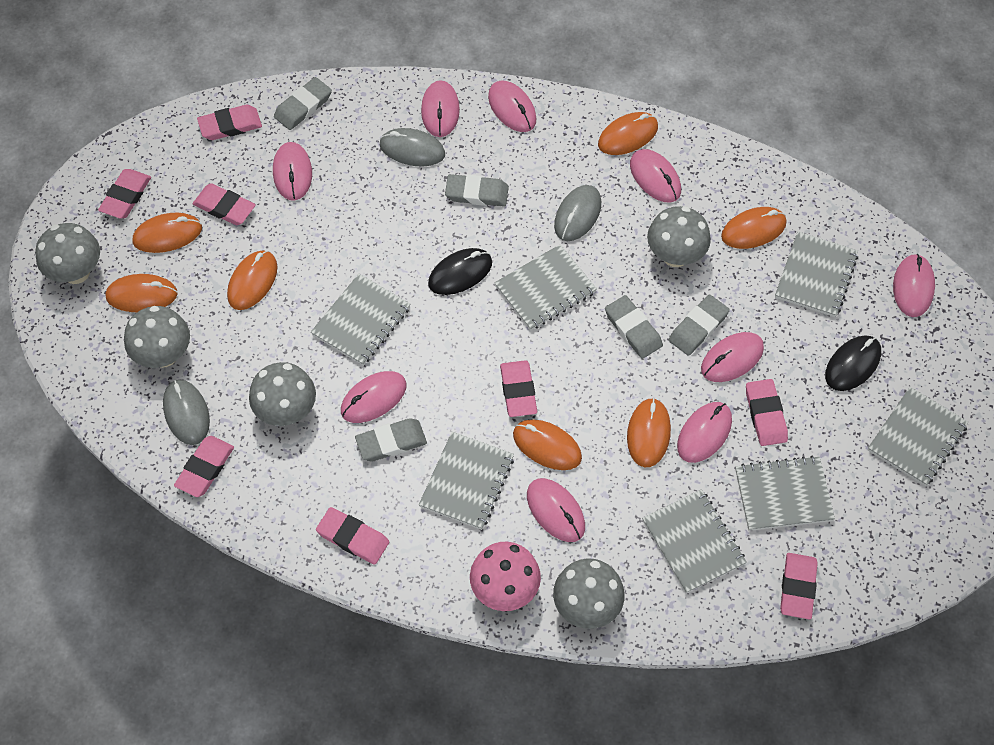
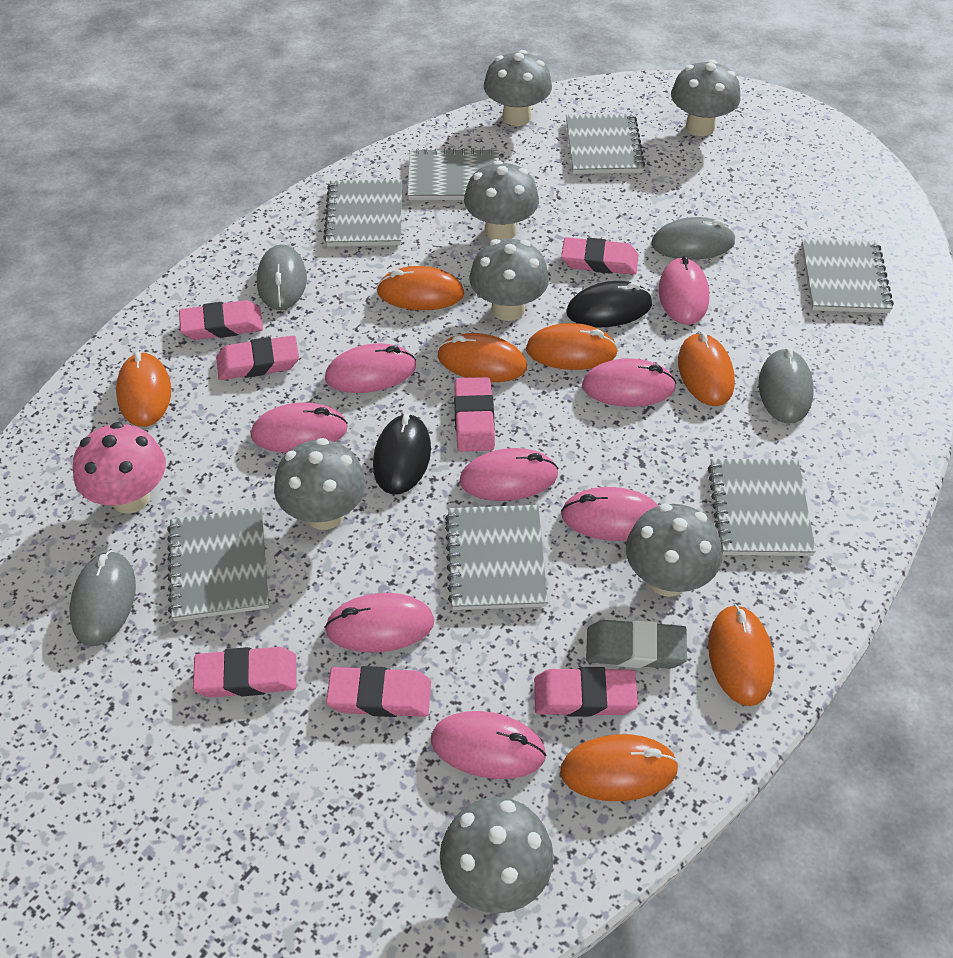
grey eraser: [274,77,332,130] [355,418,427,462] [445,174,509,207] [605,295,663,359] [669,294,730,356] = 5 -> [586,620,687,669] = 1
grey mouse: [163,380,210,445] [379,128,445,166] [554,185,601,241] = 3 -> [70,550,136,646] [257,244,307,310] [651,217,736,260] [759,348,814,424] = 4
grey mushroom: [35,223,100,284] [124,306,190,368] [249,362,316,426] [553,558,625,629] [647,206,711,267] = 5 -> [274,438,366,530] [440,797,554,913] [464,160,539,240] [469,239,549,321] [484,50,552,126] [626,504,722,597] [671,60,741,136] = 7
pink eraser: [98,169,151,219] [174,436,234,497] [193,183,256,225] [197,105,262,140] [316,507,389,565] [500,360,537,417] [746,379,788,446] [780,553,818,619] = 8 -> [179,300,263,340] [193,647,297,698] [216,335,299,380] [326,666,431,717] [454,377,495,452] [534,667,638,717] [561,237,638,275] = 7
pink mouse: [273,142,312,201] [341,371,406,423] [421,80,460,137] [488,80,537,132] [527,478,585,542] [630,149,681,203] [677,402,732,463] [701,332,764,382] [893,254,935,317] = 9 -> [251,402,348,453] [325,343,416,393] [325,593,435,653] [431,711,546,779] [459,448,558,501] [561,487,658,541] [582,358,677,407] [659,256,709,325] = 8

